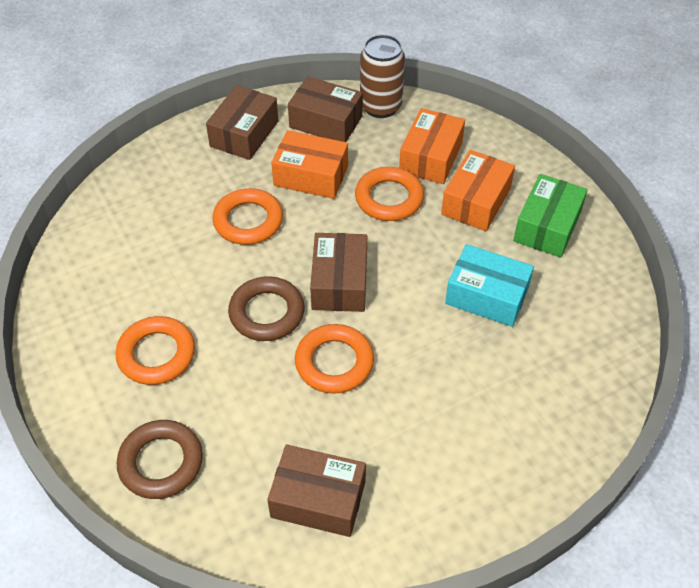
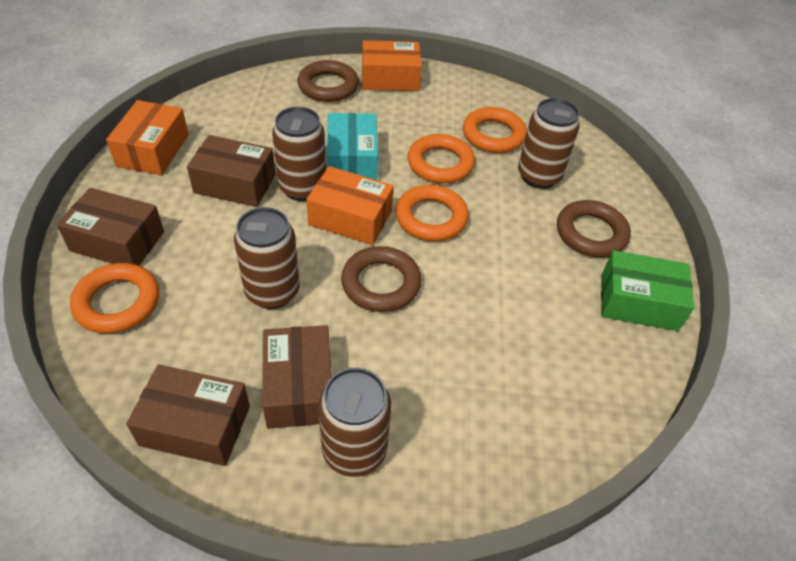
brown can: [360,34,405,118] = 1 -> [234,207,299,309] [272,107,326,201] [319,368,391,477] [518,98,580,189] = 4
brown ring: [117,420,203,499] [228,276,304,341] = 2 -> [298,60,359,102] [341,246,422,312] [557,200,631,257] = 3

